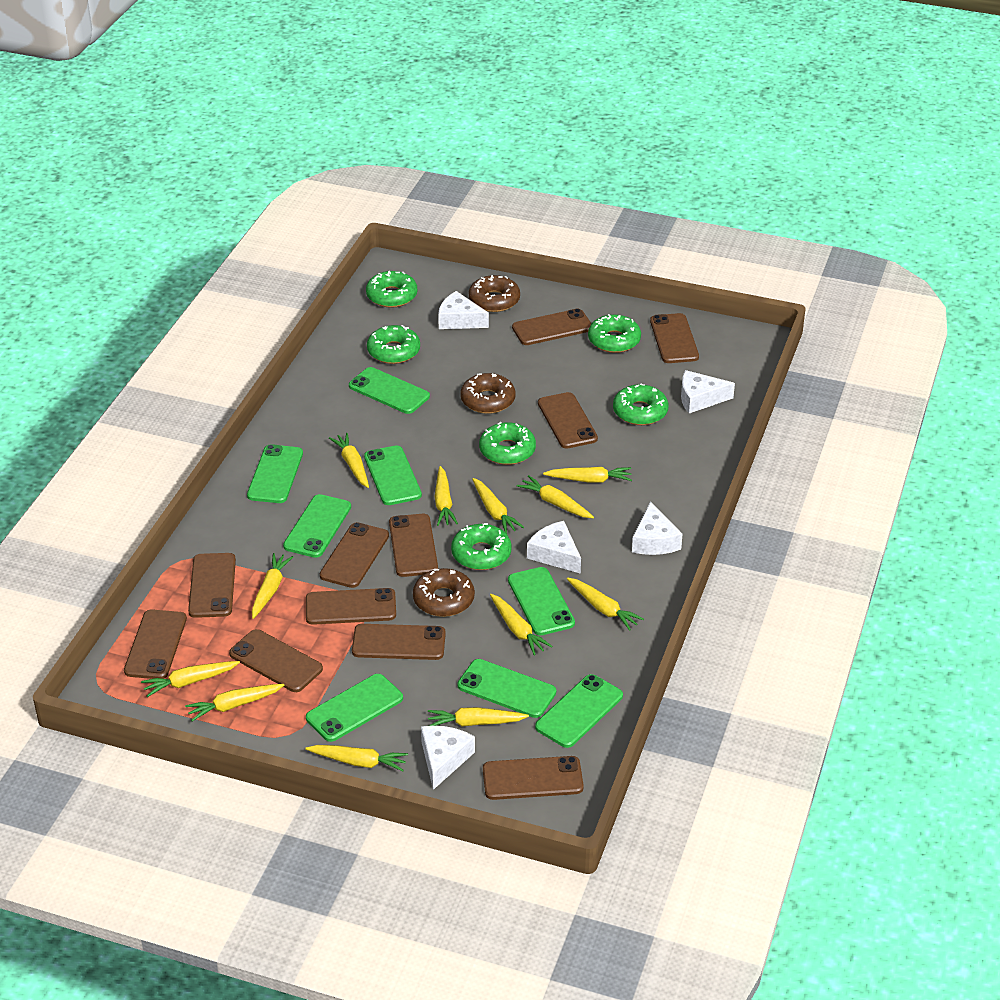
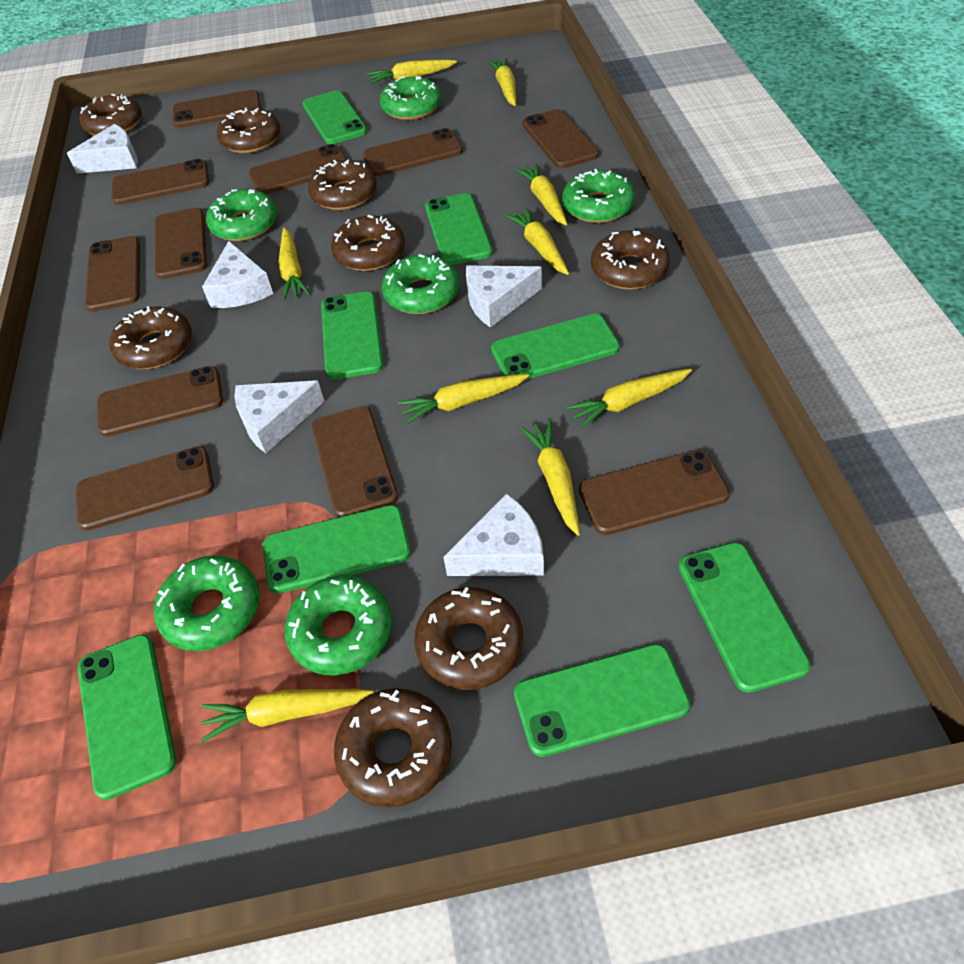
brown donut: [413,568,475,617] [461,373,515,414] [469,275,520,312] = 3 -> [79,94,142,136] [109,306,192,369] [217,108,281,153] [308,159,377,210] [331,215,405,271] [334,688,452,807] [414,587,523,690] [591,230,670,290] = 8
yellow carrot: [141,661,240,697] [185,684,285,722] [252,553,293,619] [305,745,408,771] [329,433,369,488] [428,707,529,727] [435,466,458,526] [472,478,524,534] [490,594,552,656] [516,475,594,518] [543,467,632,483] [567,577,644,631] = 12 -> [200,689,374,743] [278,228,310,300] [367,59,457,84] [398,374,529,424] [487,58,516,106] [505,207,569,275] [514,163,567,226] [520,420,580,536] [566,369,692,429] = 9

